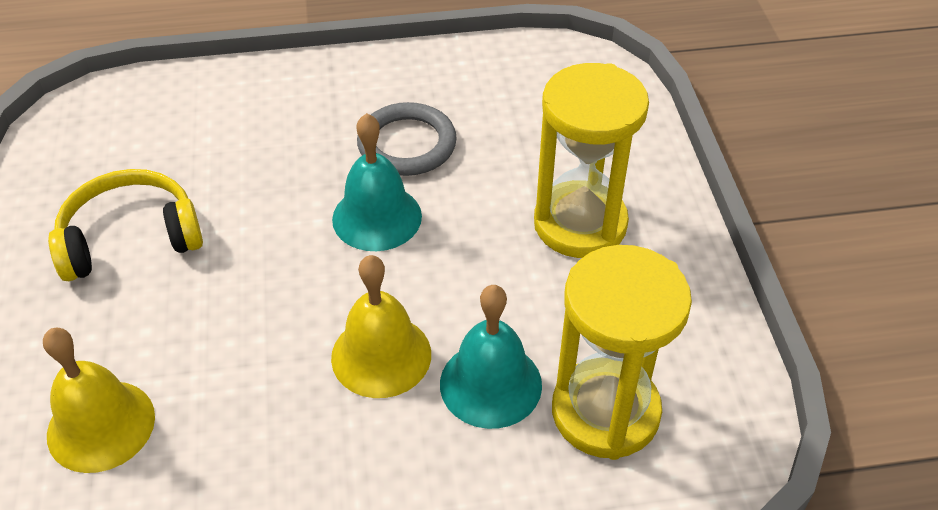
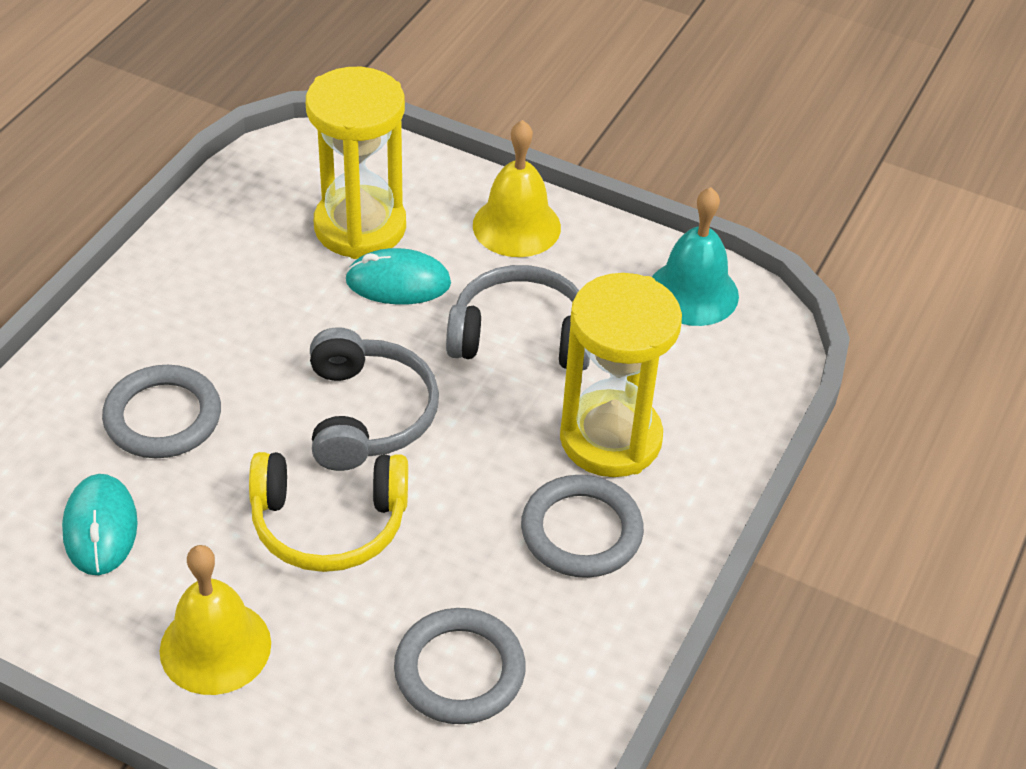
grey headphones: none = 0 -> [310,327,439,471] [446,265,590,371] = 2
grey ring: [357,102,457,176] = 1 -> [102,365,221,458] [394,608,526,724] [521,475,644,578] = 3
turquoise bell: [332,113,422,251] [440,285,542,429] = 2 -> [652,187,739,326] = 1
turquoise mouse: none = 0 -> [62,474,138,575] [345,248,451,304] = 2

